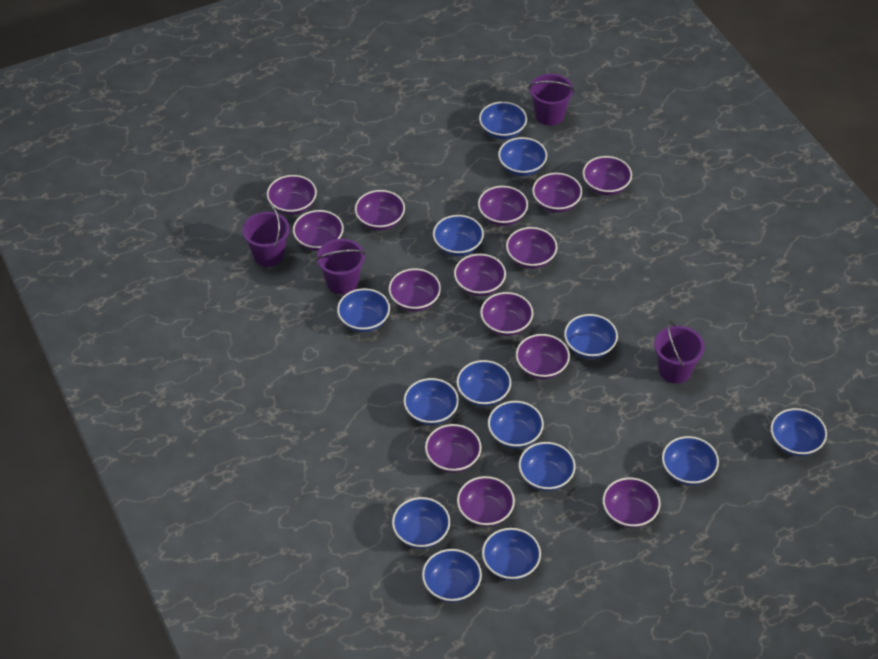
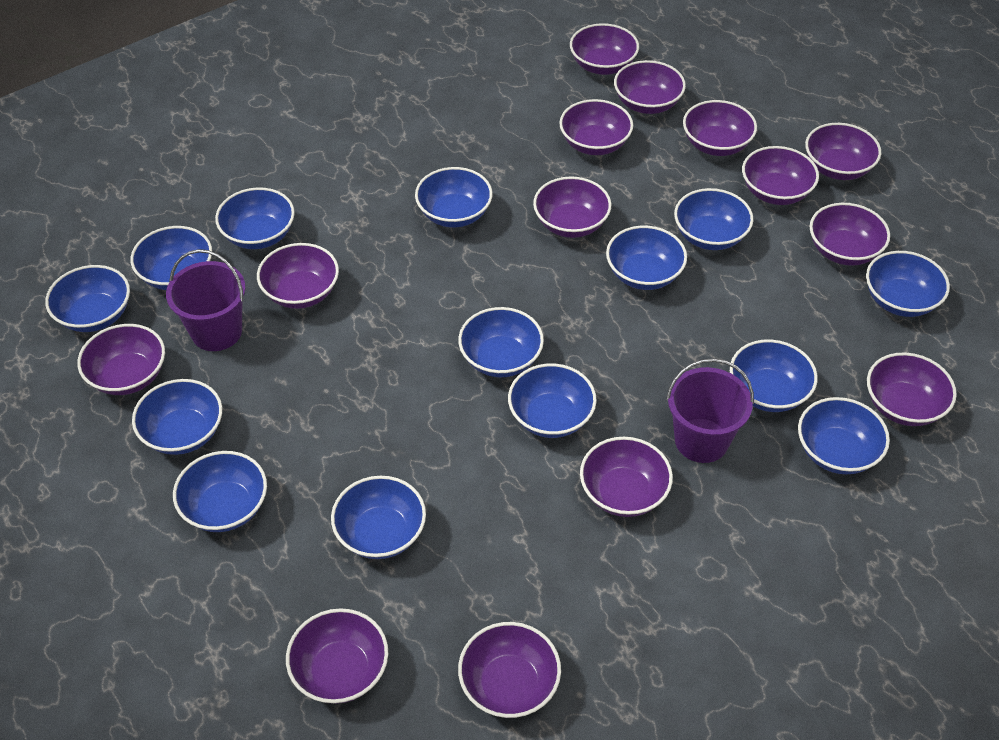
purple bucket: [242,204,290,267] [316,239,365,294] [529,74,574,125] [654,321,705,383] = 4 -> [166,249,246,351] [666,358,754,463] = 2

